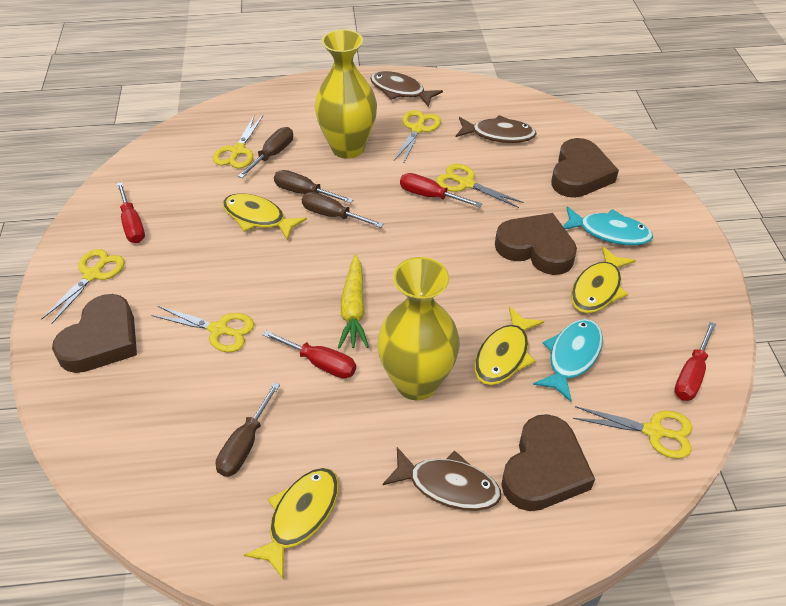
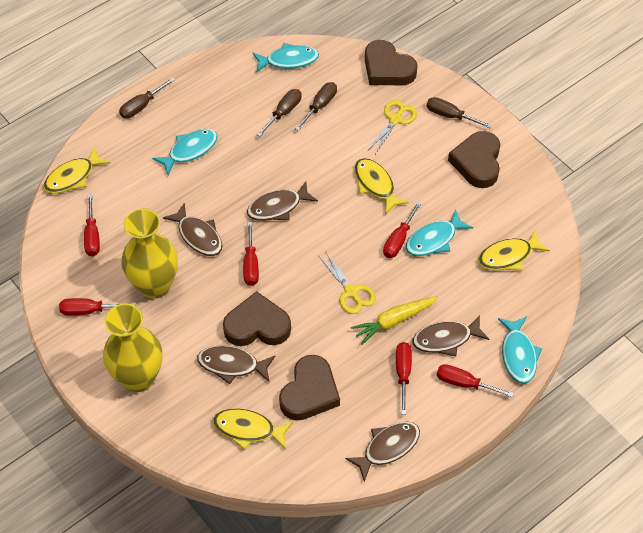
brown fish: [370,71,443,107] [383,447,501,511] [456,115,537,143] = 3 -> [163,203,223,256] [197,345,275,384] [247,181,318,221] [345,422,420,482] [412,315,489,356] = 5
red screwdriver: [117,182,145,243] [263,330,356,379] [400,173,482,207] [674,322,716,401] = 4 -> [59,298,136,316] [84,194,100,256] [243,222,259,286] [383,201,422,258] [396,342,412,414] [437,364,514,398] = 6
turquoise fish: [533,319,603,402] [563,206,653,246] = 2 -> [152,129,218,175] [253,43,319,72] [406,209,473,256] [498,316,542,384] = 4
yellow scissors: [41,249,125,324] [151,306,254,352] [213,114,263,168] [394,110,441,164] [436,164,524,208] [573,406,692,459] = 6 -> [319,252,376,314] [368,100,417,154] = 2

